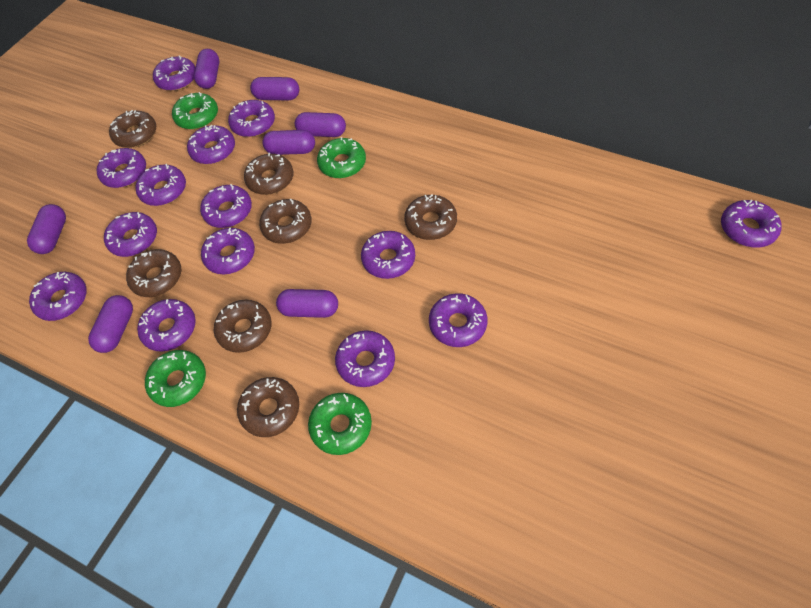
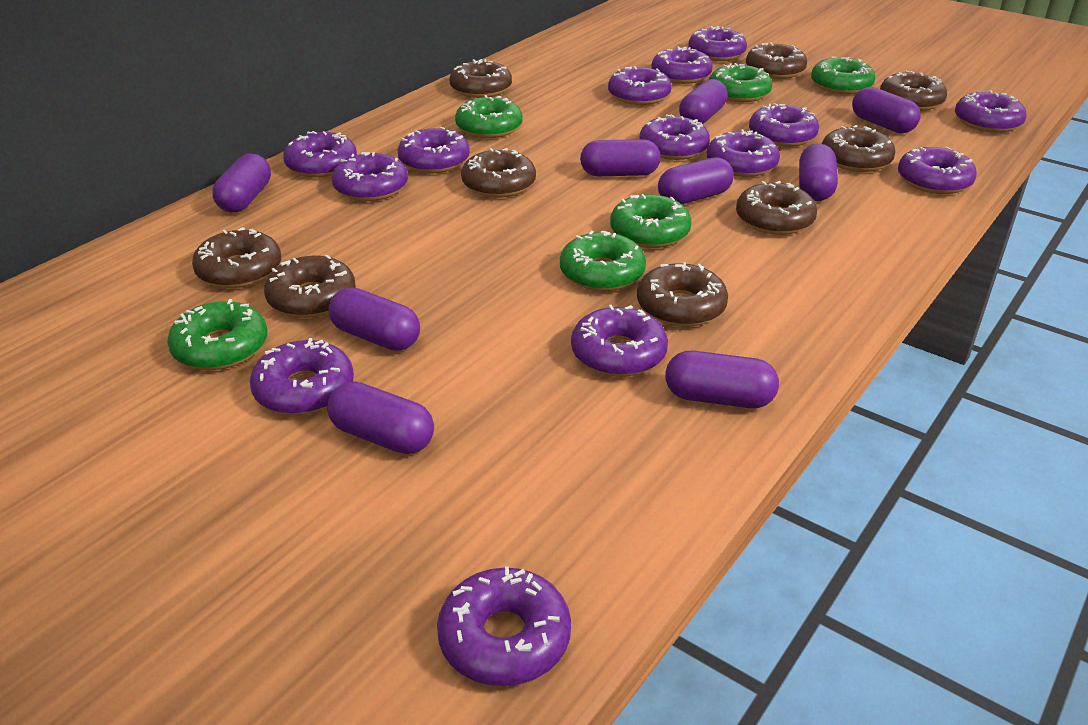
brown donut: [109,110,156,148] [126,249,181,297] [214,300,272,353] [237,377,299,437] [244,153,293,195] [259,199,312,244] [404,195,457,240] = 7 -> [192,227,281,288] [264,255,356,318] [450,59,512,98] [461,148,536,198] [637,262,728,327] [736,181,817,235] [746,43,807,79] [822,125,896,172] [880,71,947,111] = 9
green donut: [145,350,206,407] [172,92,218,129] [308,393,372,455] [317,137,366,178] = 4 -> [167,299,268,370] [455,95,522,138] [560,231,646,291] [610,194,692,248] [709,63,772,102] [811,56,875,95] = 6
purple capsule: [27,204,66,254] [88,295,133,353] [194,49,219,89] [250,77,299,100] [263,130,315,155] [276,289,338,318] [295,112,346,137] = 7 -> [212,153,271,212] [327,381,434,454] [329,287,420,351] [580,139,661,176] [658,157,734,204] [665,351,779,408] [679,79,728,124] [799,144,838,201] [852,87,921,133] = 9

